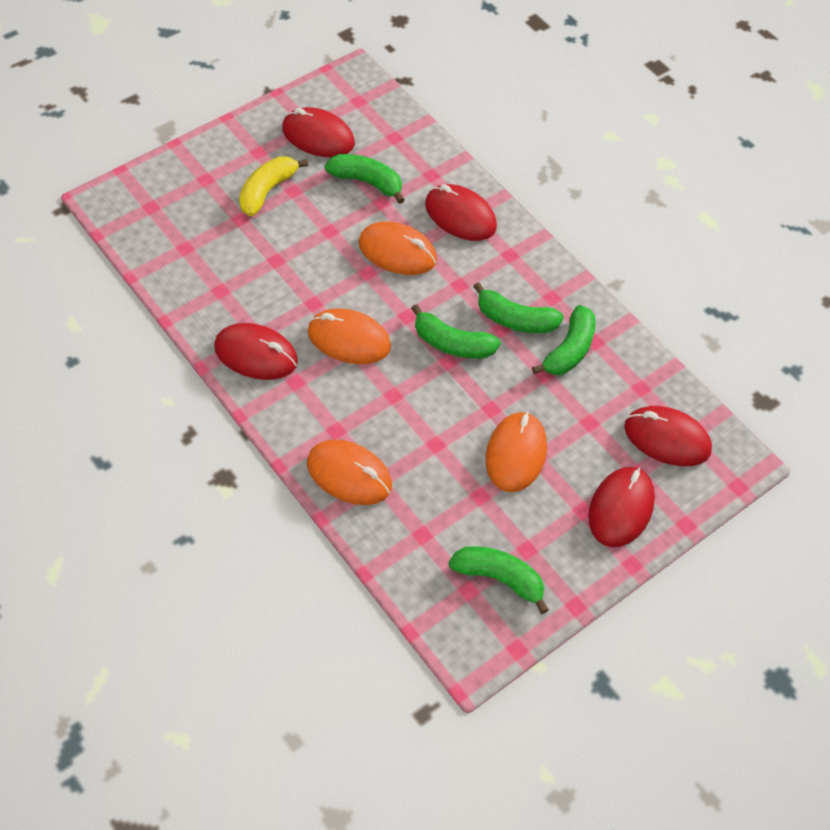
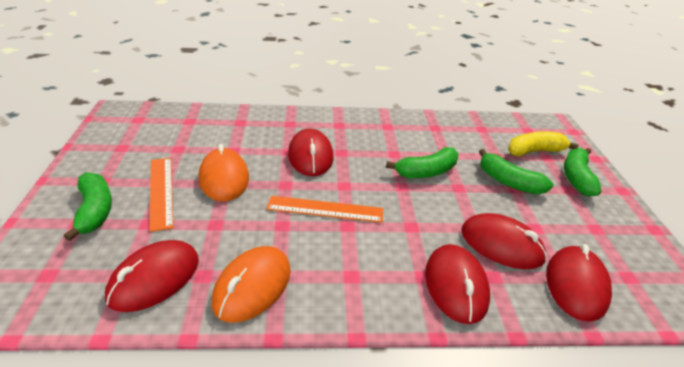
green banana: [325,154,405,204] [411,304,501,359] [448,546,549,614] [473,282,564,333] [532,305,596,375] = 5 -> [63,172,112,241] [386,147,458,178] [479,149,553,194] [564,148,601,196] = 4
orange mouse: [307,440,392,505] [308,308,391,364] [358,222,437,275] [486,412,547,492] = 4 -> [199,144,249,201] [212,246,291,322] = 2
orange ruler: none = 0 -> [149,158,174,232] [266,196,383,223] = 2

